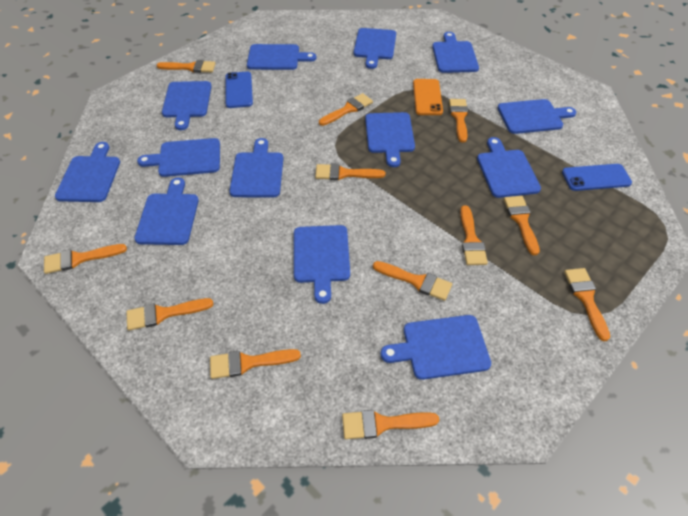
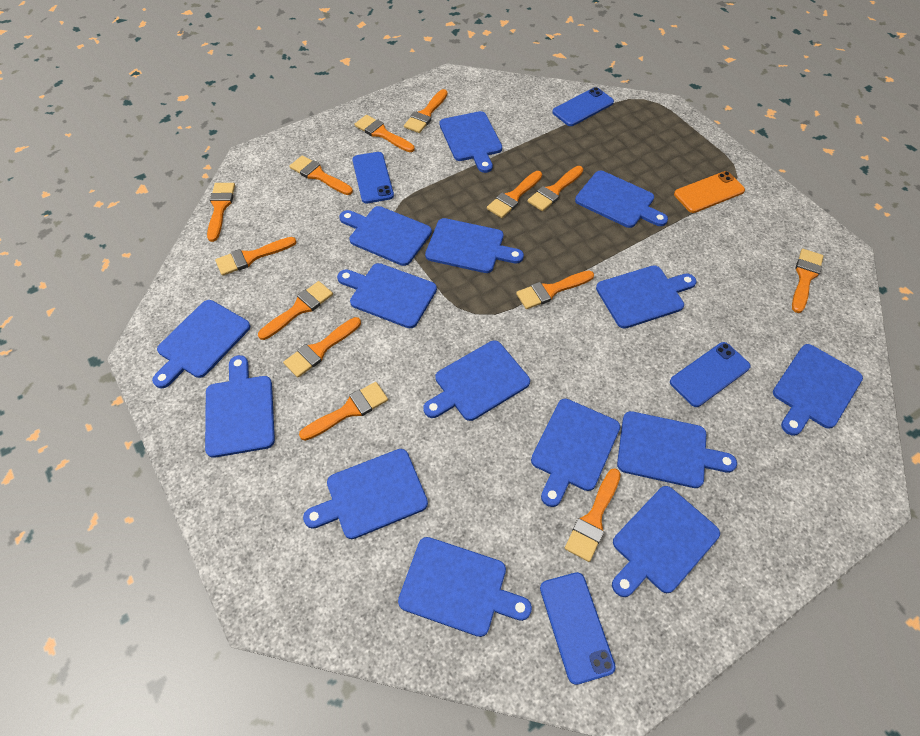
blue cutting board: [55,142,120,202] [134,177,199,245] [137,138,220,177] [162,81,212,130] [229,138,283,197] [247,44,316,70] [294,225,350,304] [354,28,396,69] [365,112,415,167] [381,315,491,380] [432,32,479,73] [477,137,541,198] [498,99,577,134] = 13 -> [152,300,250,388] [205,355,275,458] [303,449,428,539] [337,263,437,328] [339,206,432,266] [398,537,532,637] [423,341,530,421] [425,218,524,273] [440,111,502,173] [531,399,620,507] [575,171,668,228] [596,265,696,329] [612,486,720,597] [617,411,737,488] [773,344,863,436] = 15
blue phone: [225,72,253,108] [562,164,632,191] = 2 -> [352,152,394,203] [540,572,616,685] [552,87,614,126] [670,342,751,407] = 4
orange brush: [44,244,127,274] [126,298,214,331] [156,60,216,73] [210,349,301,379] [315,164,385,180] [319,93,373,126] [342,410,439,439] [373,261,452,301] [449,99,468,143] [460,205,488,265] [504,196,540,255] [564,268,610,341] = 12 -> [207,183,235,242] [215,237,296,276] [258,281,333,340] [283,317,361,378] [289,155,353,195] [299,382,388,441] [354,115,415,152] [404,89,448,133] [487,171,542,218] [516,271,594,309] [527,166,583,211] [565,468,621,562] [792,249,824,313] = 13

